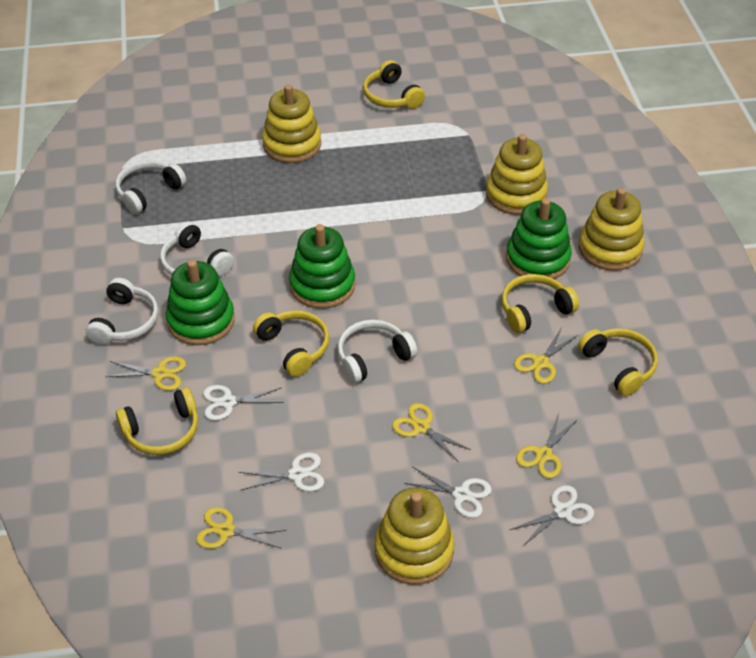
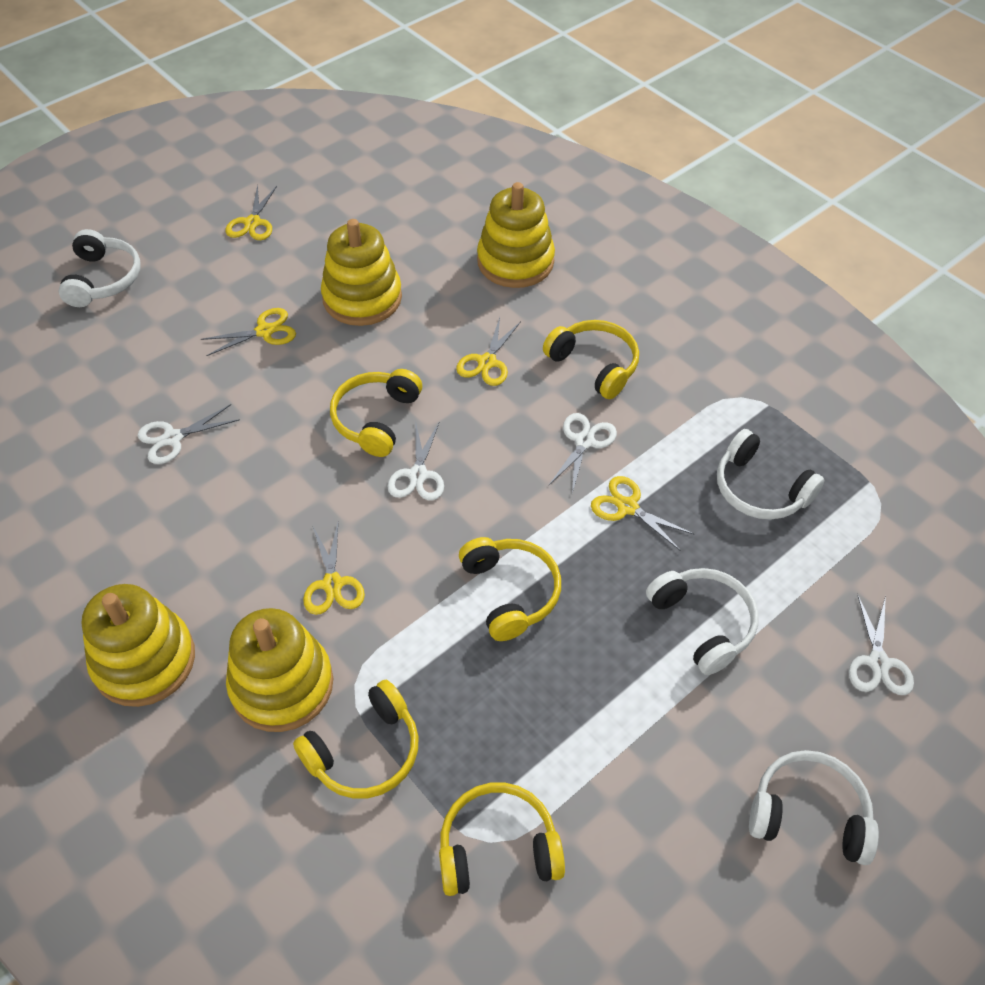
green stacking toy: [166,260,235,345] [289,224,355,309] [506,198,572,279] = 3 -> none = 0

